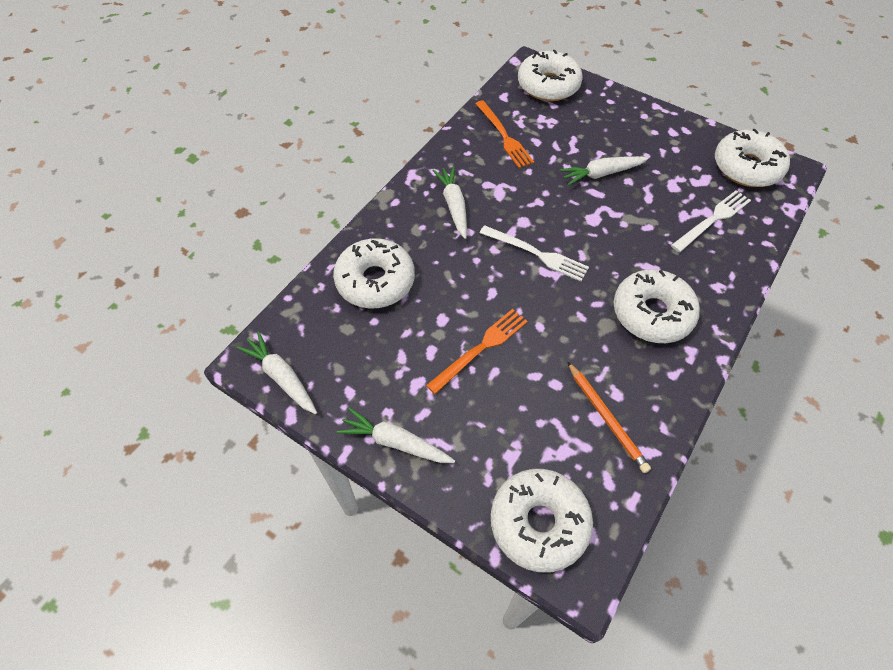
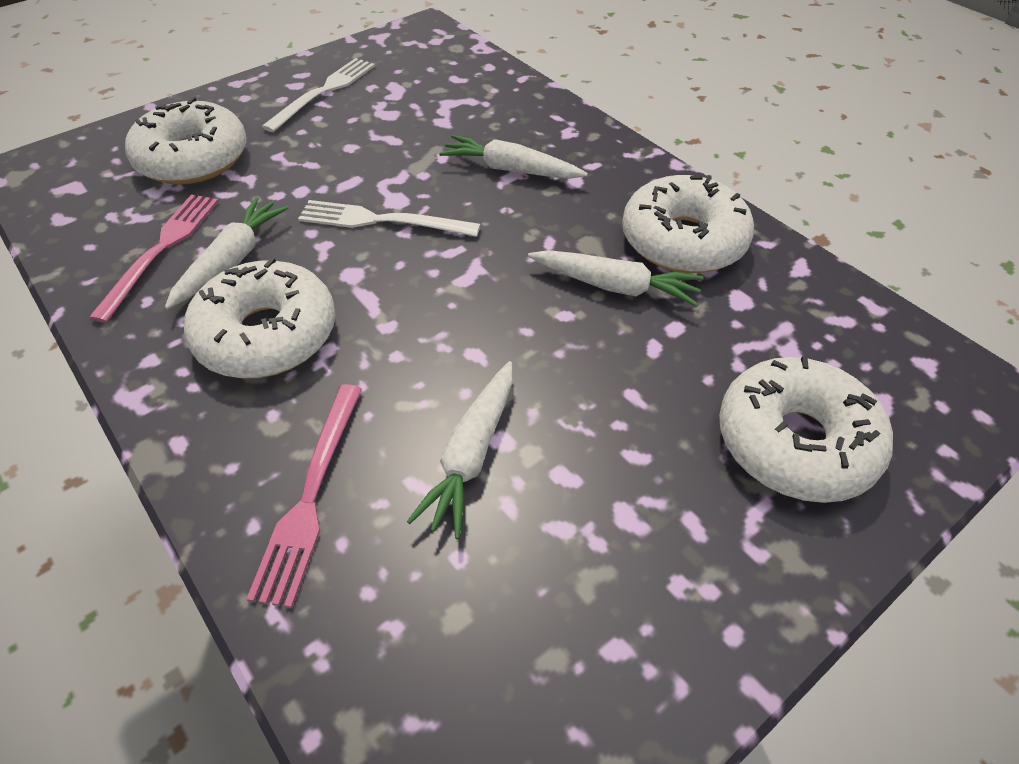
orange fork: [426,309,528,394] [476,100,534,168] = 2 -> none = 0
orange pencil: [567,361,651,473] = 1 -> none = 0
pink fork: none = 0 -> [89,195,219,323] [246,384,362,608] = 2
white donut: [333,238,415,309] [491,469,593,573] [518,50,583,101] [614,269,700,343] [715,129,790,187] = 5 -> [125,97,247,185] [184,257,335,379] [622,175,754,273] [719,356,893,503] = 4

